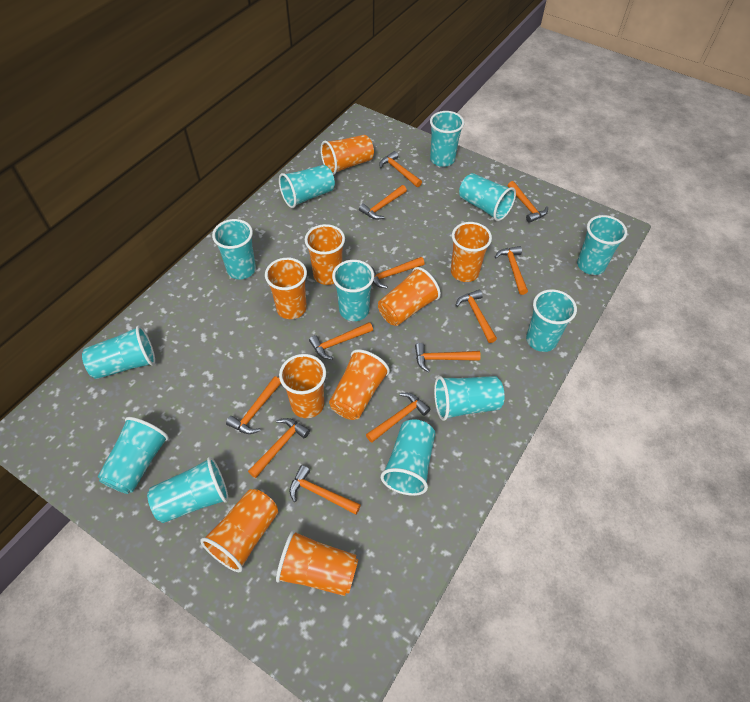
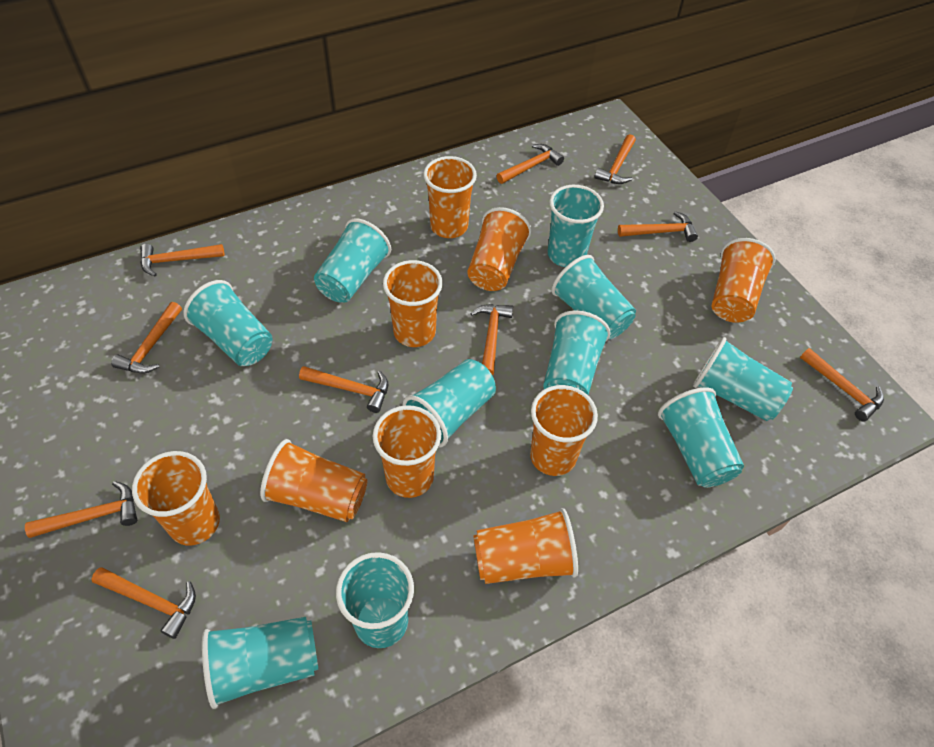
orange hammer: [226,376,281,434] [248,418,310,478] [289,465,361,514] [309,322,373,360] [359,185,407,220] [366,393,430,443] [371,257,425,288] [379,151,422,187] [415,343,481,372] [455,290,497,343] [495,246,528,295] [508,181,548,223] = 12 -> [25,481,137,538] [92,567,196,639] [111,302,182,374] [140,244,225,276] [299,366,388,413] [470,304,513,376] [496,144,564,184] [594,134,636,184] [618,211,698,242] [800,348,884,421] = 10
turquoise cup: [82,325,155,379] [98,417,169,494] [147,457,229,523] [212,219,256,279] [279,165,335,208] [332,260,374,321] [381,419,436,496] [430,111,464,167] [434,376,505,421] [459,173,516,221] [526,289,577,352] [577,215,627,275] = 12 -> [183,280,273,366] [202,617,318,709] [314,219,391,302] [336,552,414,648] [402,359,496,448] [543,310,611,395] [548,185,604,267] [552,255,636,339] [658,387,744,488] [693,337,793,421] = 10

